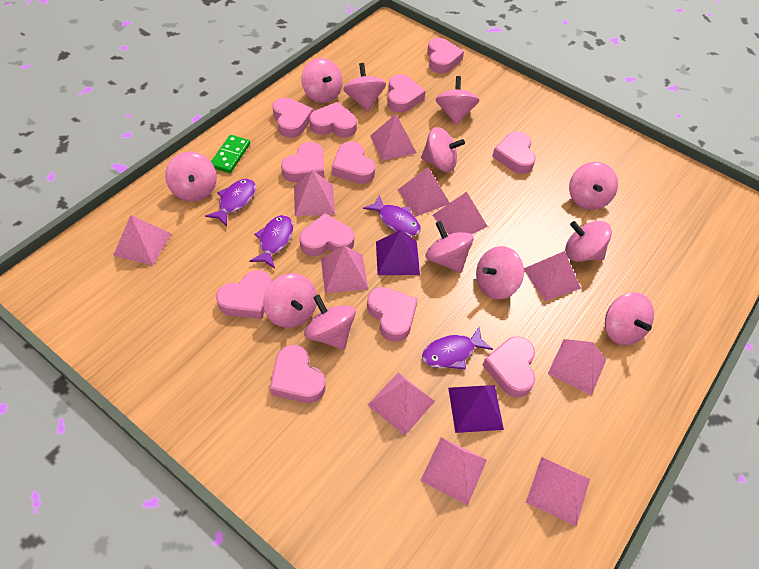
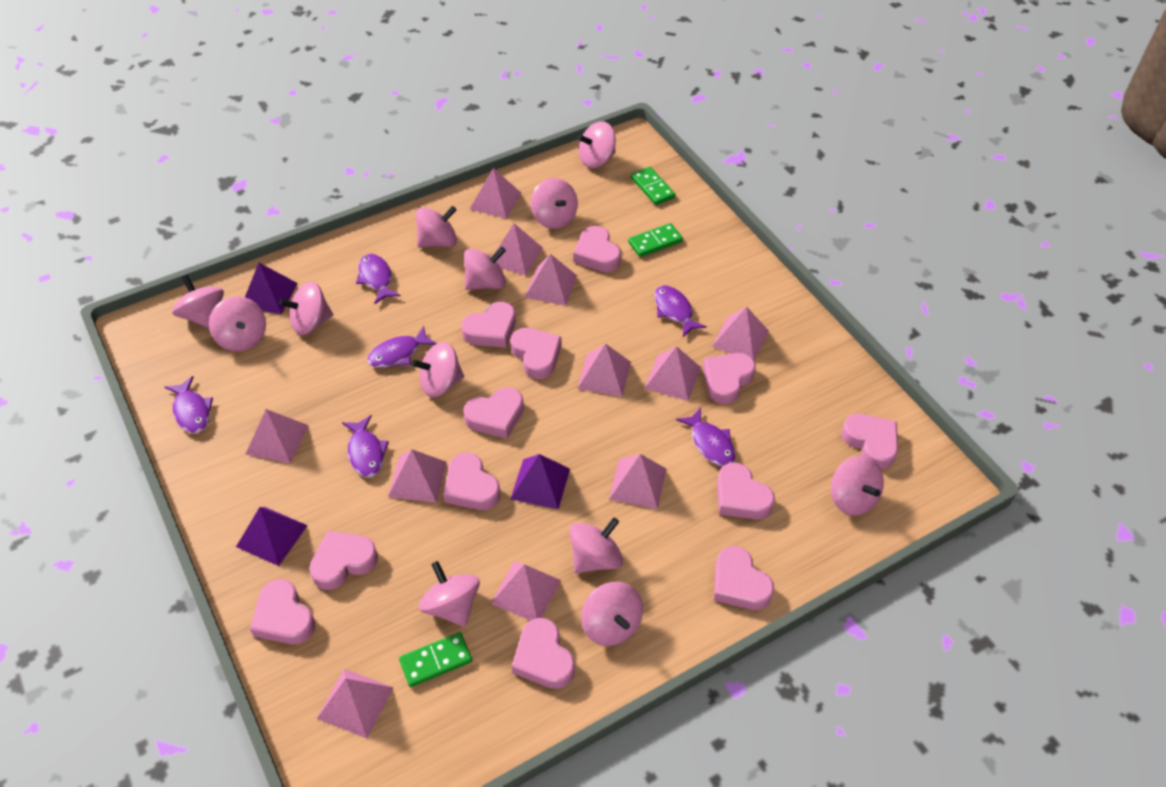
green domino: [211,135,250,173] = 1 -> [399,632,472,687] [628,223,683,257] [631,167,676,205] = 3
purple fish: [205,179,256,226] [250,215,293,268] [363,194,421,236] [422,327,493,370] = 4 -> [165,376,213,434] [342,415,389,477] [356,254,401,304] [367,326,437,368] [654,285,707,337] [676,408,736,466] = 6
purple pyramid: [376,230,420,275] [448,385,504,433] = 2 -> [236,507,308,566] [245,263,297,314] [511,454,570,509] = 3

